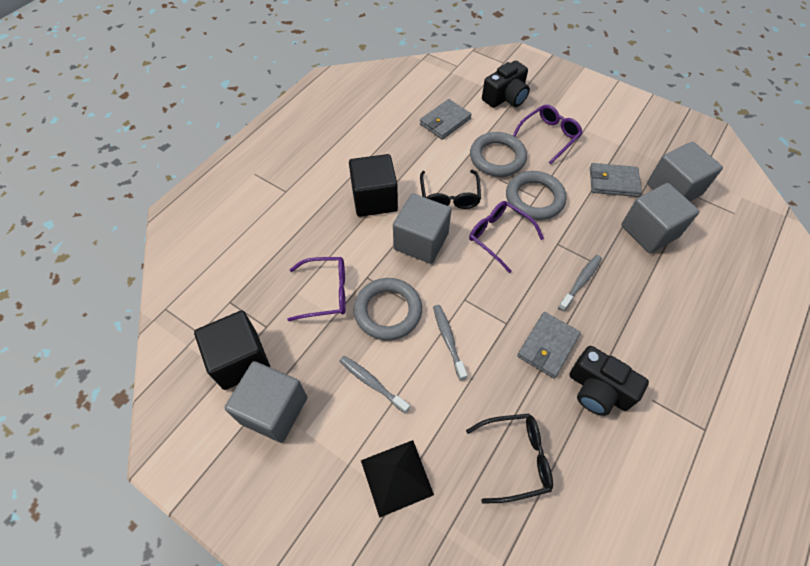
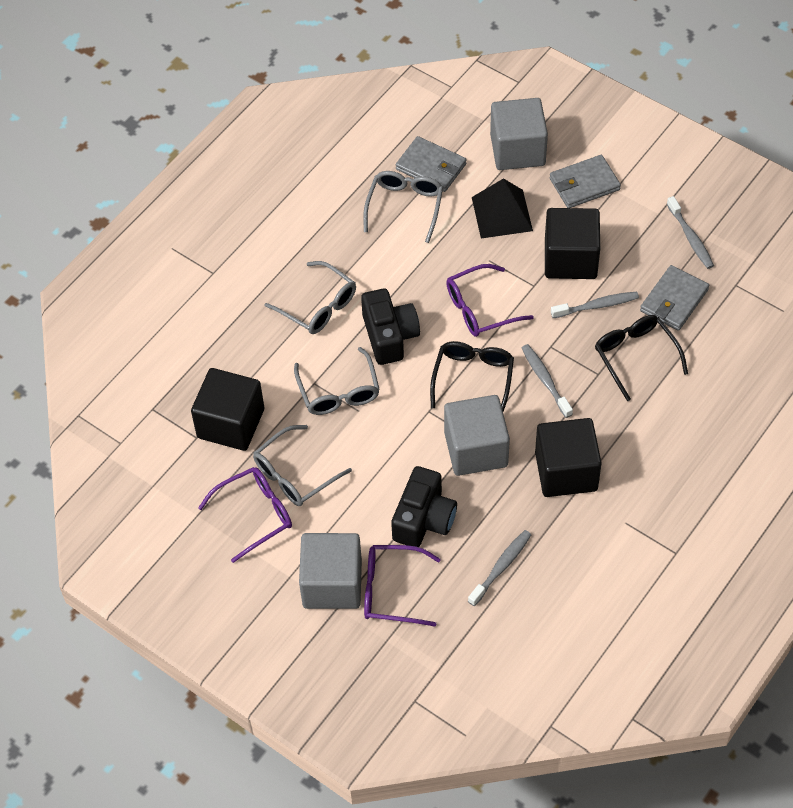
black cube: [194,311,270,390] [349,154,398,217] = 2 -> [191,368,264,451] [535,418,602,497] [545,208,600,279] = 3
grey cube: [224,361,307,443] [393,193,452,264] [621,183,700,254] [647,142,723,201] = 4 -> [299,533,362,609] [444,395,510,476] [490,98,548,170] = 3
grey glasses: none = 0 -> [253,425,352,506] [264,261,356,334] [294,347,380,415] [363,171,443,243] = 4
grey ring: [353,278,422,340] [470,132,527,177] [506,171,567,220] = 3 -> none = 0
grey toothbrush: [340,356,410,414] [433,305,467,381] [558,255,602,311] = 3 -> [468,530,531,606] [522,344,573,418] [551,292,639,318] [667,196,714,269] = 4

